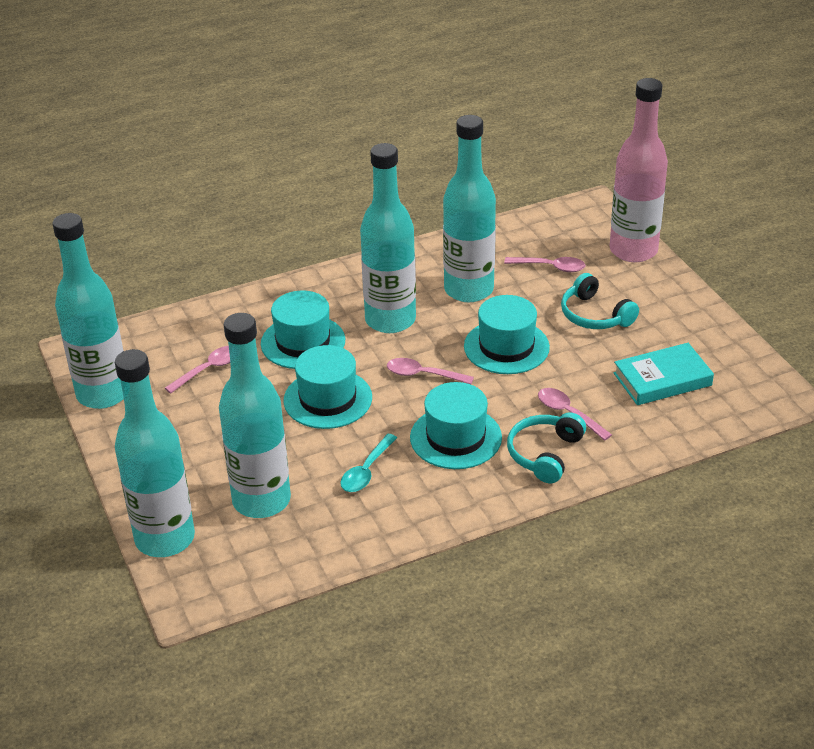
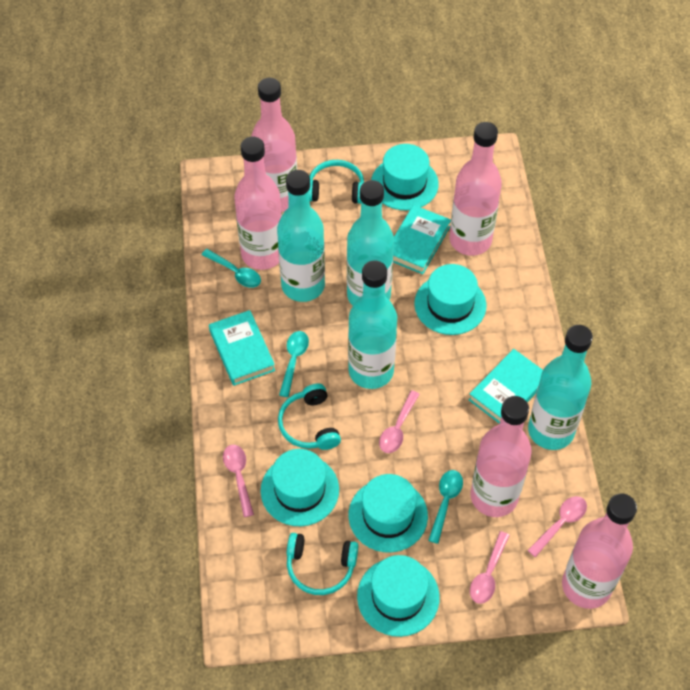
pink bottle: [610,78,668,262] = 1 -> [234,136,282,270] [251,78,297,212] [450,122,502,256] [470,396,532,517] [562,494,637,609] = 5
turquoise book: [613,343,714,405] = 1 -> [209,310,275,386] [393,205,451,274] [469,349,543,424] = 3
turquoise bottle: [52,213,124,409] [115,349,195,557] [219,313,291,518] [360,143,416,333] [443,115,496,302] = 5 -> [277,170,325,302] [347,180,394,305] [348,261,397,389] [528,325,593,450] = 4
turquoise hat: [261,291,345,369] [284,345,372,429] [410,382,502,469] [464,295,550,374] = 4 -> [261,449,339,526] [349,474,428,552] [357,555,440,637] [371,144,439,210] [414,264,486,335] = 5
turquoise headphones: [507,412,586,483] [561,273,639,329] = 2 -> [278,384,341,450] [287,533,358,595] [309,160,364,204] = 3
turquoise spoon: [340,434,397,492] = 1 -> [202,249,261,288] [279,331,309,397] [428,470,463,544] = 3

